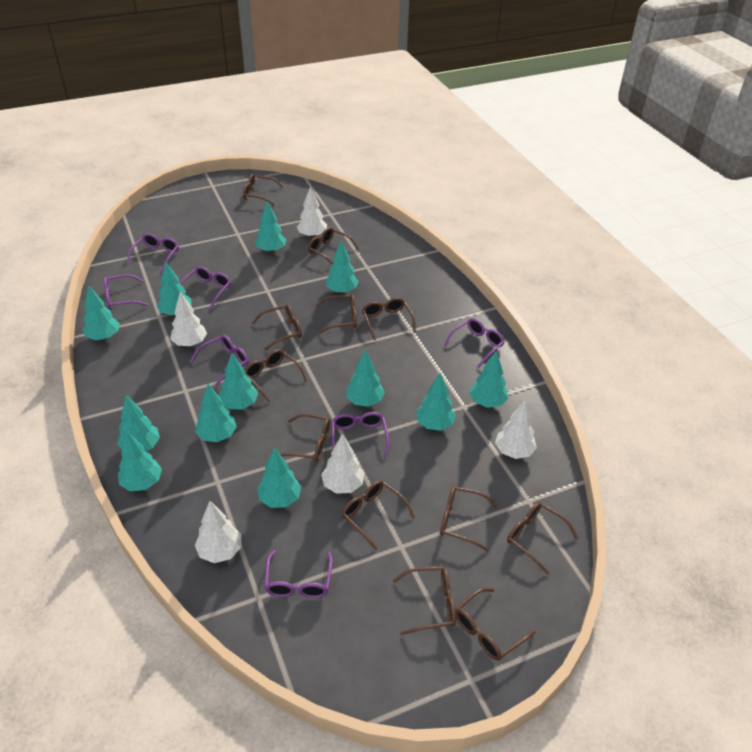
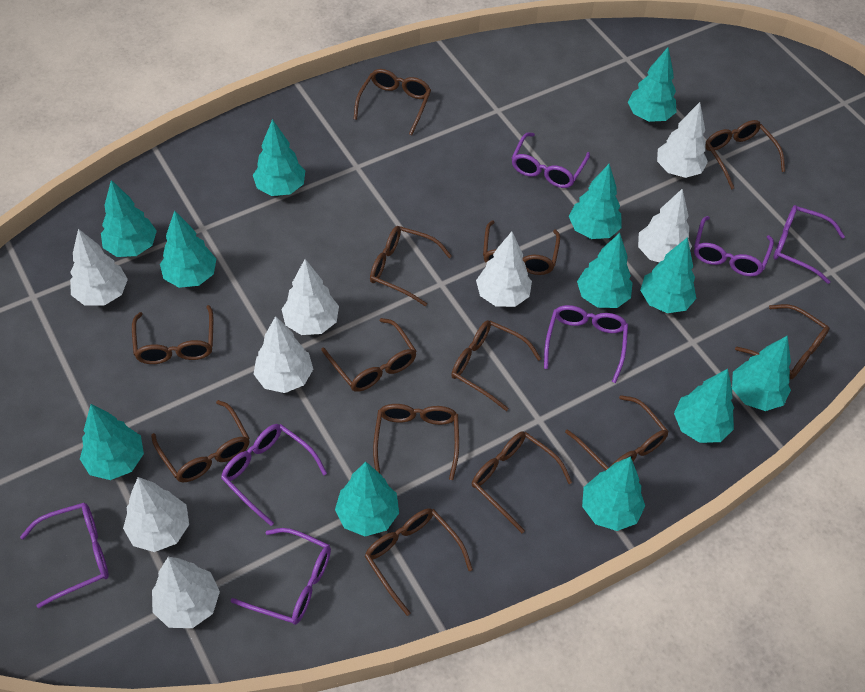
brown glasses: [243,174,284,206] [245,349,307,402] [252,304,302,350] [280,414,330,462] [308,227,359,265] [316,294,357,334] [342,480,415,550] [362,298,416,341] [392,567,456,635] [440,486,498,551] [455,588,536,660] [507,502,579,575] = 12 -> [132,305,213,364] [151,400,250,482] [321,318,417,392] [354,69,431,135] [365,508,473,616] [370,226,452,307] [373,404,459,480] [451,320,541,411] [472,431,572,533] [483,220,560,275] [565,395,669,470] [706,120,785,190] [735,304,830,379] = 13
white tree: [170,292,207,346] [195,501,241,563] [297,187,327,238] [321,434,364,494] [495,400,537,459] = 5 -> [70,229,128,306] [123,477,189,552] [152,557,220,628] [254,316,313,393] [281,259,339,335] [476,232,532,307] [638,188,692,262] [657,102,708,178] = 8

